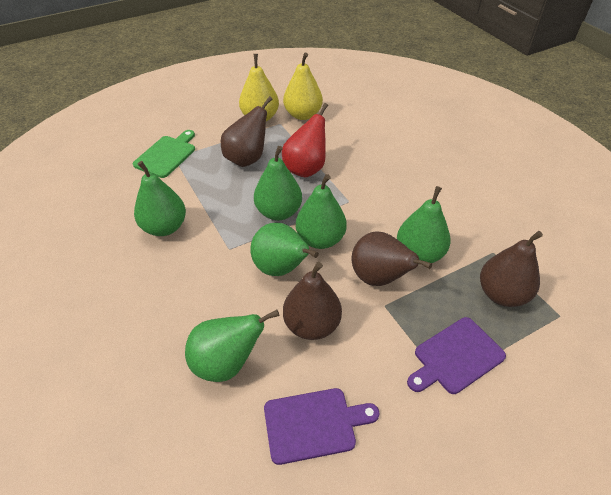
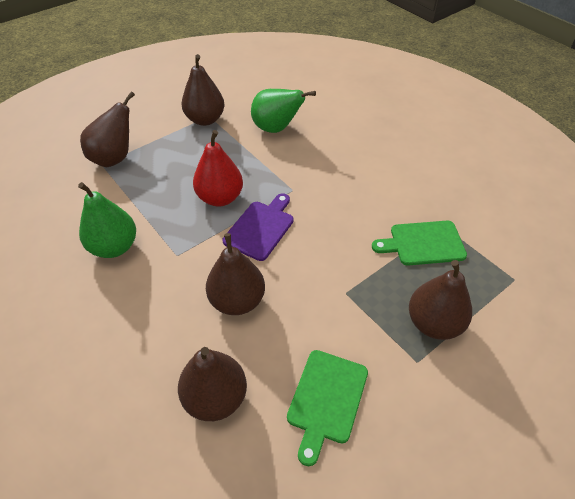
brown pear: [221,96,273,167] [283,262,342,340] [352,232,432,286] [480,231,543,307] = 4 -> [80,91,135,167] [178,347,247,421] [182,54,225,126] [206,233,265,315] [409,260,472,340] = 5
green cutting board: [133,130,195,178] = 1 -> [287,350,368,466] [372,221,467,266] = 2
green pear: [134,161,186,236] [185,310,280,382] [250,223,319,276] [254,146,302,221] [296,174,347,249] [397,186,451,263] = 6 -> [78,182,136,258] [251,89,316,133] = 2
purple cutting board: [264,388,380,465] [407,317,506,394] = 2 -> [223,193,294,261] = 1
yellow pear: [239,54,279,121] [283,52,323,120] = 2 -> none = 0

